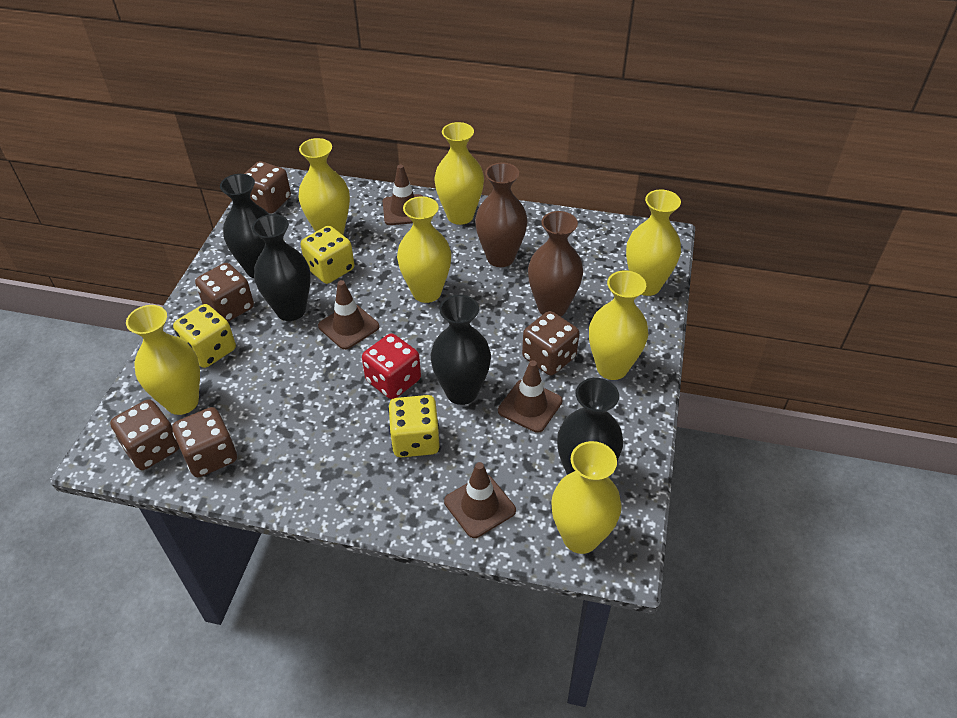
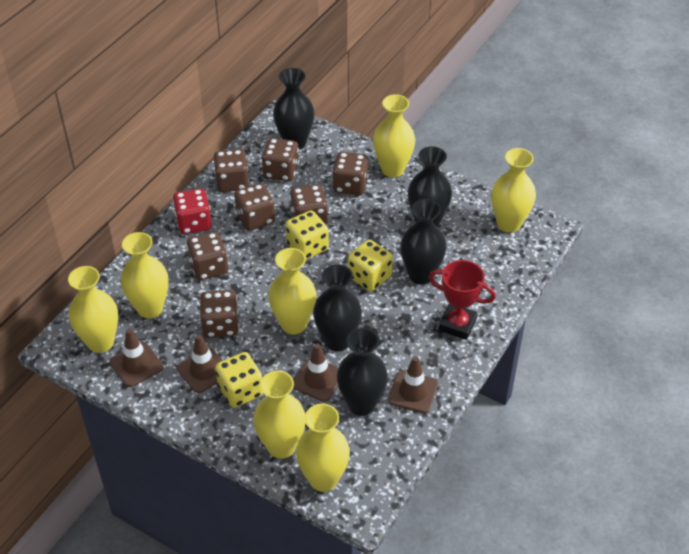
black vase: [220,174,269,278] [252,214,311,321] [431,295,491,405] [557,378,623,475] = 4 -> [273,68,314,149] [313,264,362,351] [337,328,388,416] [400,199,447,285] [408,146,452,227] = 5
brown dice: [110,399,179,470] [172,407,237,477] [195,263,254,322] [244,161,291,213] [522,311,579,375] = 5 -> [187,232,228,280] [200,290,239,338] [214,149,249,192] [234,183,275,231] [262,138,299,181] [290,184,328,224] [332,152,369,195] = 7
brown vase: [475,163,528,267] [528,211,583,317] = 2 -> none = 0
red trophy: none = 0 -> [429,260,496,340] = 1

